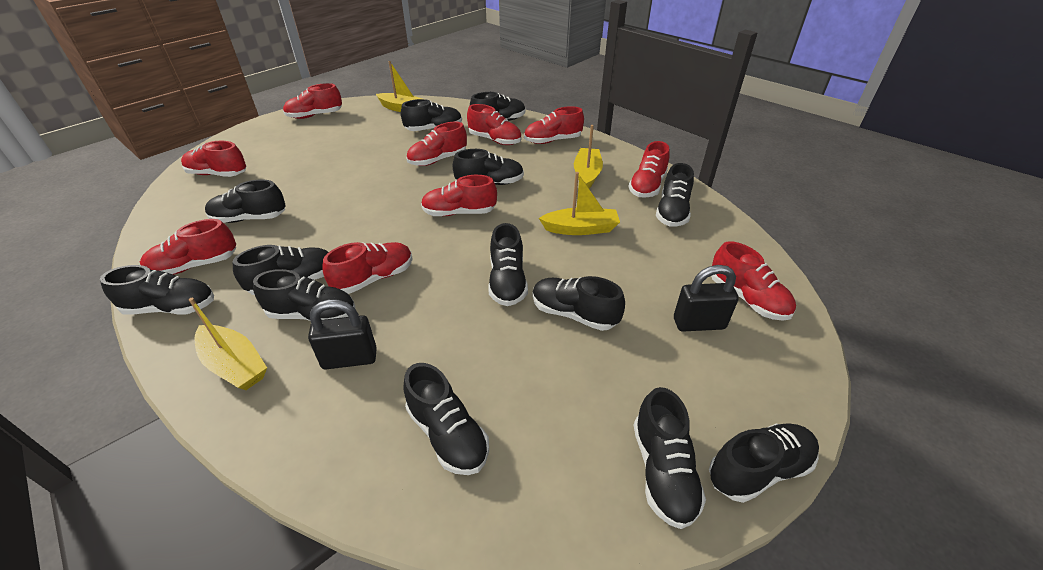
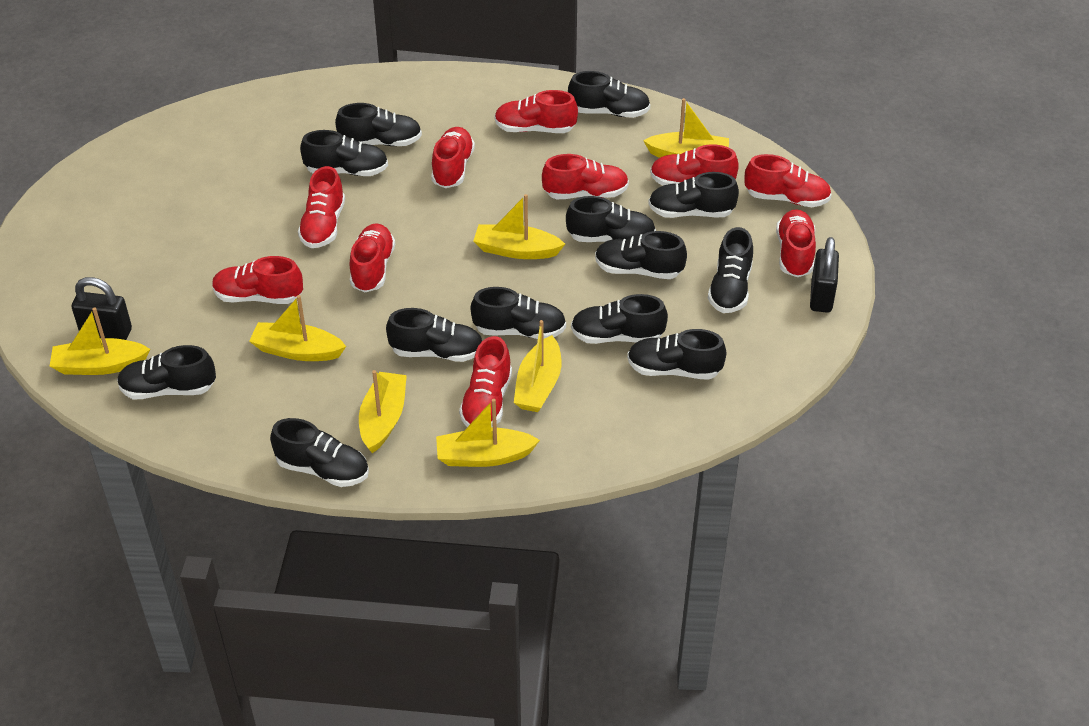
yellow boat: [189,298,267,390] [376,61,422,112] [539,172,620,235] [574,125,603,189] = 4 -> [50,307,150,375] [249,295,346,361] [359,370,407,453] [436,399,540,467] [474,194,565,259] [514,320,561,412] [643,98,729,158] = 7

